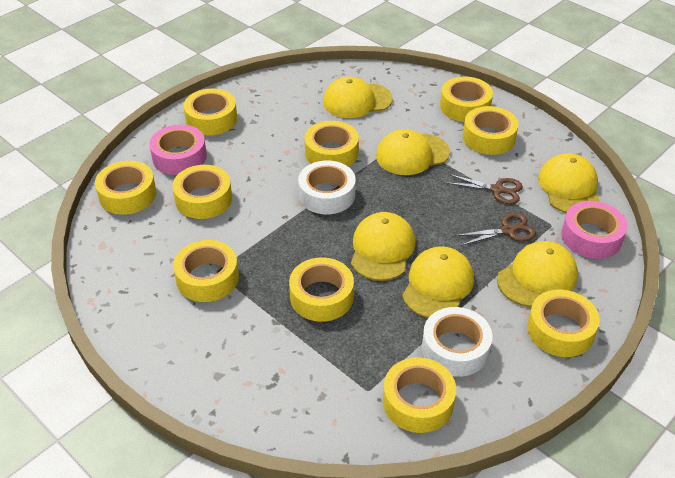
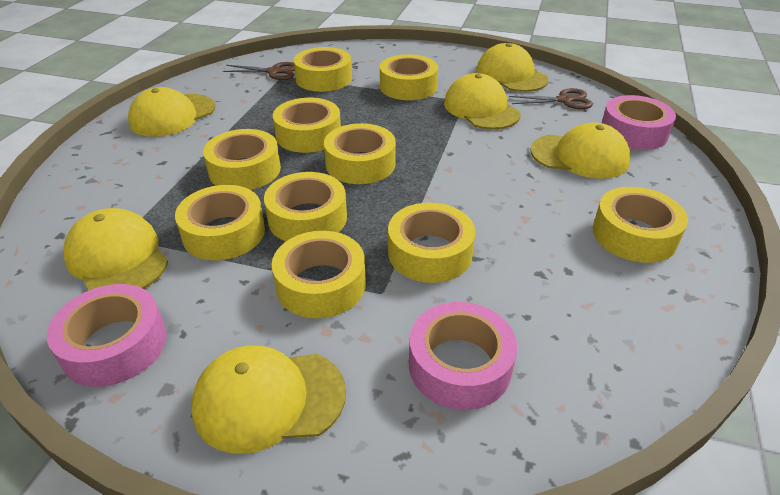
pink tape: [149,125,207,175] [561,201,627,259] = 2 -> [47,284,167,387] [409,302,517,410] [602,95,676,150] = 3
white tape: [298,161,356,214] [422,307,493,377] = 2 -> none = 0

